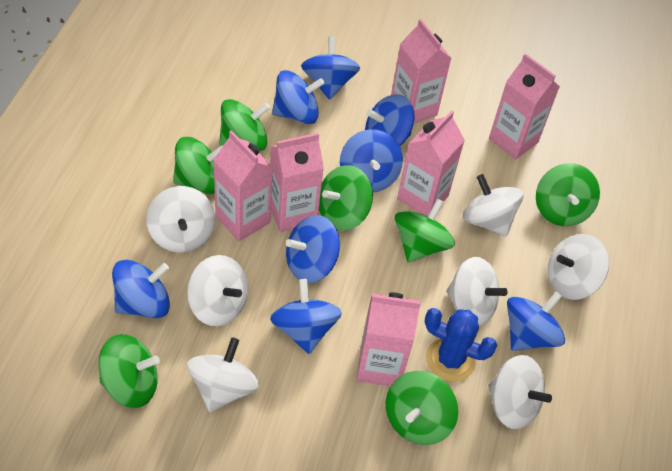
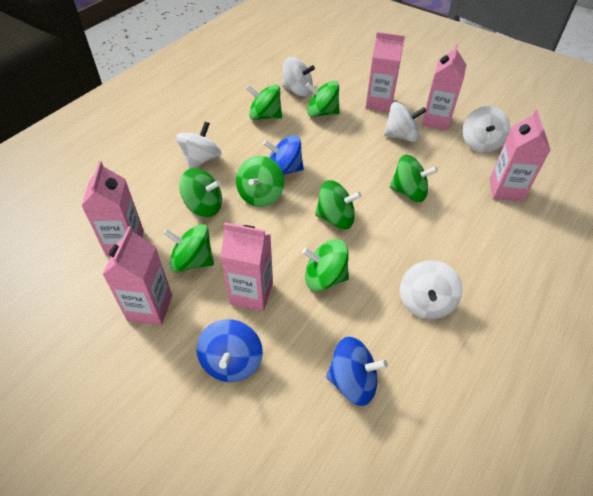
blue cactus: [425,308,497,382] = 1 -> none = 0
blue spinning top: [112,260,170,318] [270,279,342,354] [272,70,325,124] [286,215,340,283] [301,36,360,100] [340,129,403,192] [365,94,415,146] [507,292,565,351] = 8 -> [197,319,263,382] [263,135,304,175] [326,337,388,406] = 3
green spinning top: [98,334,160,408] [173,137,223,194] [219,99,270,151] [319,165,373,231] [386,371,458,445] [395,198,455,262] [536,163,600,226] = 7 -> [163,224,214,272] [179,168,222,217] [236,156,284,207] [246,84,282,120] [302,239,349,291] [306,81,340,117] [315,180,362,229] [390,155,438,202] = 8
white spinning top: [147,186,215,253] [187,255,248,326] [187,337,259,413] [446,257,508,326] [463,174,524,237] [488,355,552,429] [548,234,609,300] = 7 -> [176,121,221,169] [282,57,315,96] [384,102,426,142] [400,260,463,319] [463,106,510,153] = 5

